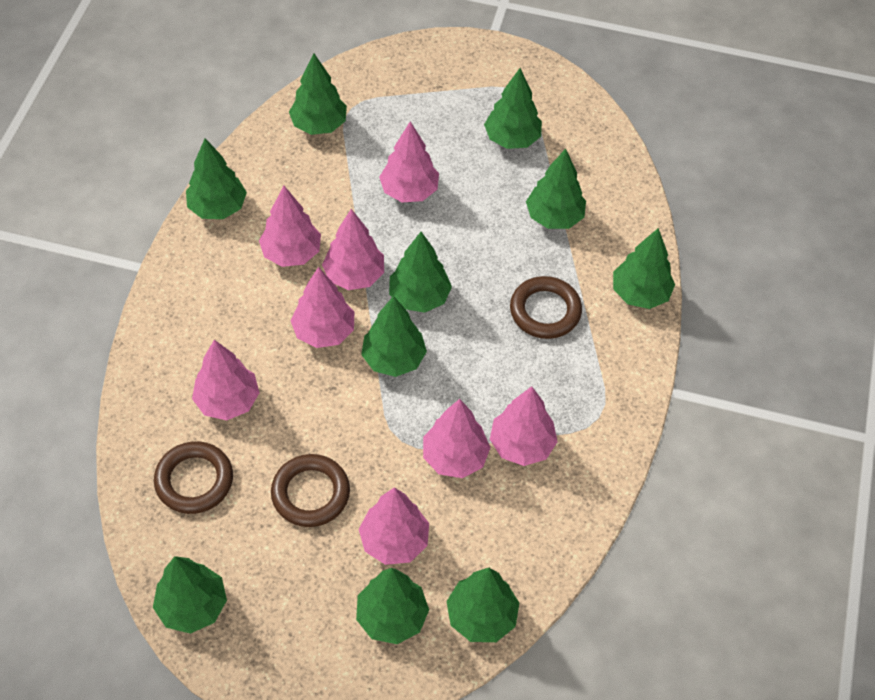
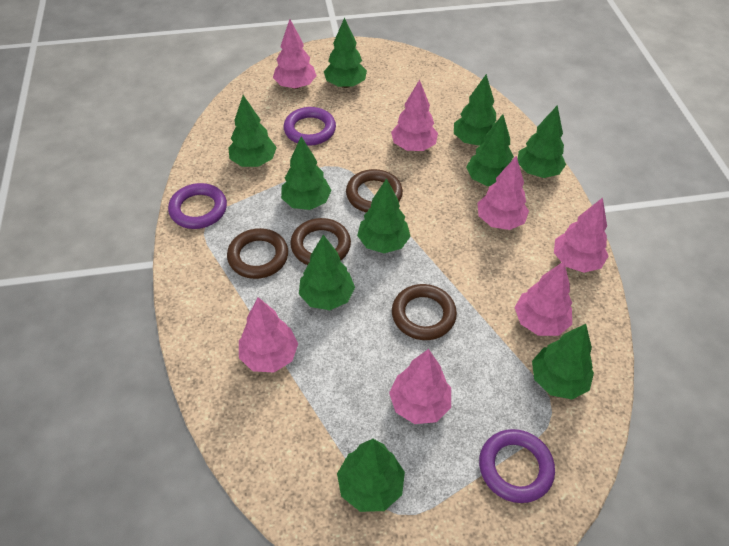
brown ring: [154,441,233,514] [271,454,350,527] [510,276,582,339] = 3 -> [227,228,288,279] [290,218,351,265] [346,169,403,212] [392,284,457,340] = 4
pink tree: [192,340,260,420] [259,186,321,267] [290,267,354,348] [322,209,384,290] [359,487,429,565] [379,121,439,202] [423,399,491,478] [490,386,558,466] = 8 -> [239,297,298,373] [273,19,317,89] [389,349,451,424] [391,80,438,151] [477,156,529,230] [515,261,572,336] [554,197,608,273] = 7
purple ring: none = 0 -> [168,183,227,229] [284,107,336,146] [479,429,555,503] = 3

